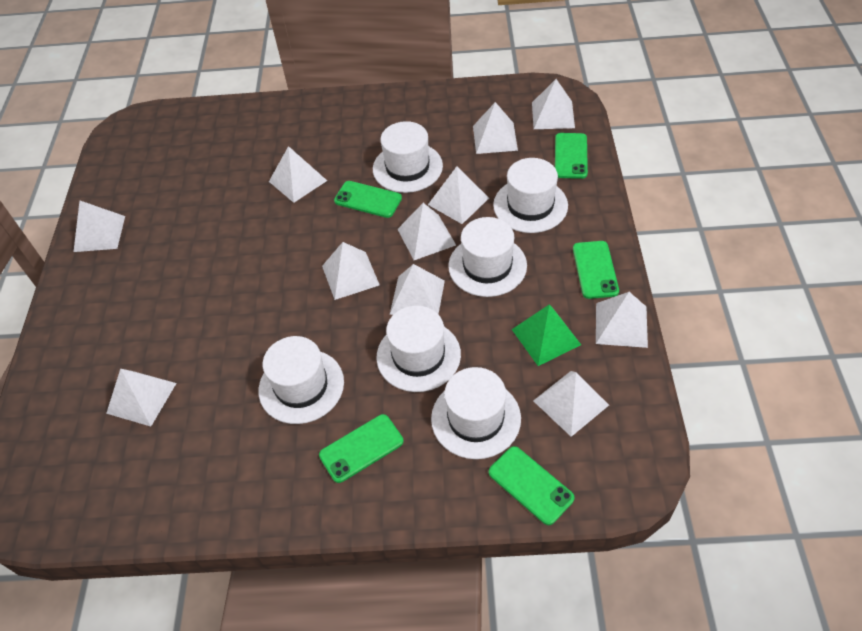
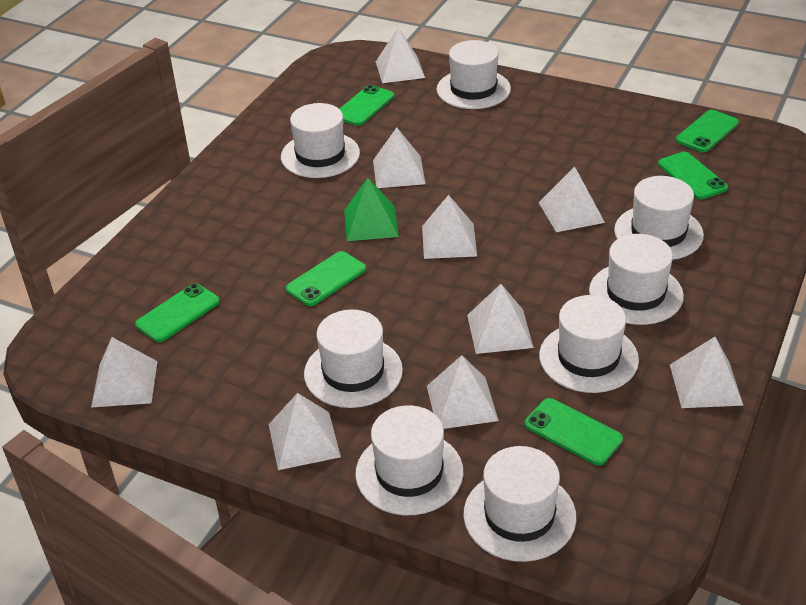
green phone: [319,414,404,483] [334,181,402,218] [489,446,574,525] [555,133,588,179] [573,241,619,299] = 5 -> [135,283,220,342] [286,251,366,306] [340,85,394,126] [525,398,623,465] [658,152,728,199] [676,110,739,152] = 6
white hat: [259,336,344,424] [373,121,443,193] [377,306,461,392] [431,367,521,459] [448,217,527,297] [493,158,568,233] = 6 -> [281,103,360,178] [304,309,403,408] [355,405,463,515] [437,40,511,109] [463,446,576,562] [539,295,639,393] [589,234,684,325] [614,176,704,260] = 8
white pyramid: [74,201,125,252] [106,369,176,427] [269,146,327,203] [322,242,380,300] [390,264,445,315] [397,203,456,260] [428,167,489,224] [473,102,518,154] [532,79,575,129] [533,371,609,437] [596,292,648,348] = 11 -> [91,337,158,407] [268,393,341,470] [373,127,425,188] [376,28,425,83] [422,195,477,259] [427,355,499,429] [467,284,534,354] [538,166,605,232] [670,337,744,408] = 9

